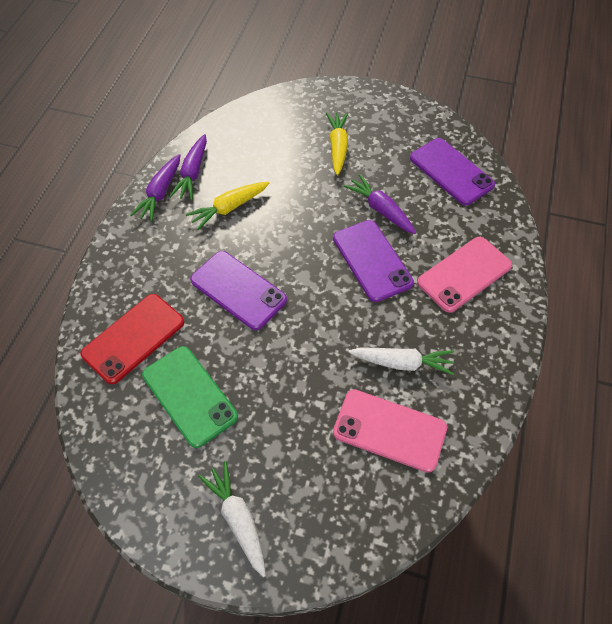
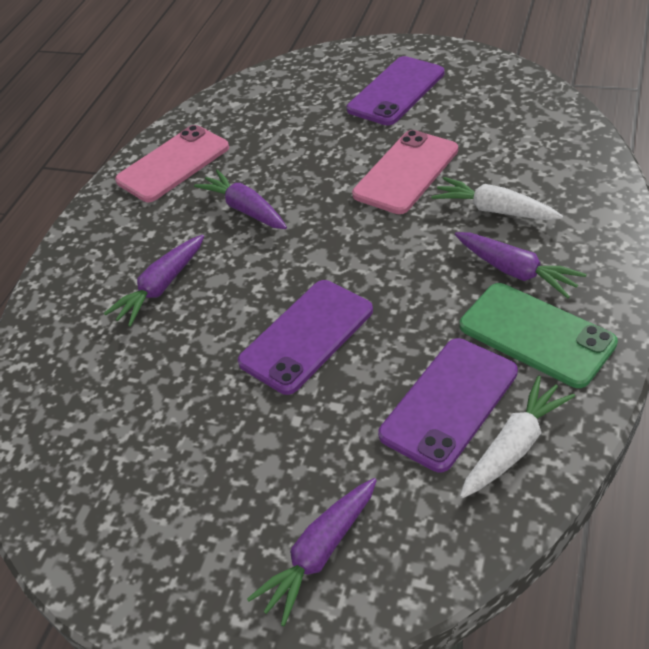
purple carrot: [130,154,180,222] [169,134,207,200] [343,174,416,234] = 3 -> [104,235,204,327] [194,169,287,229] [247,478,377,626] [455,232,587,299] = 4
red phone: [80,294,184,384] = 1 -> none = 0
yellow carrot: [186,182,270,230] [326,113,348,175] = 2 -> none = 0

